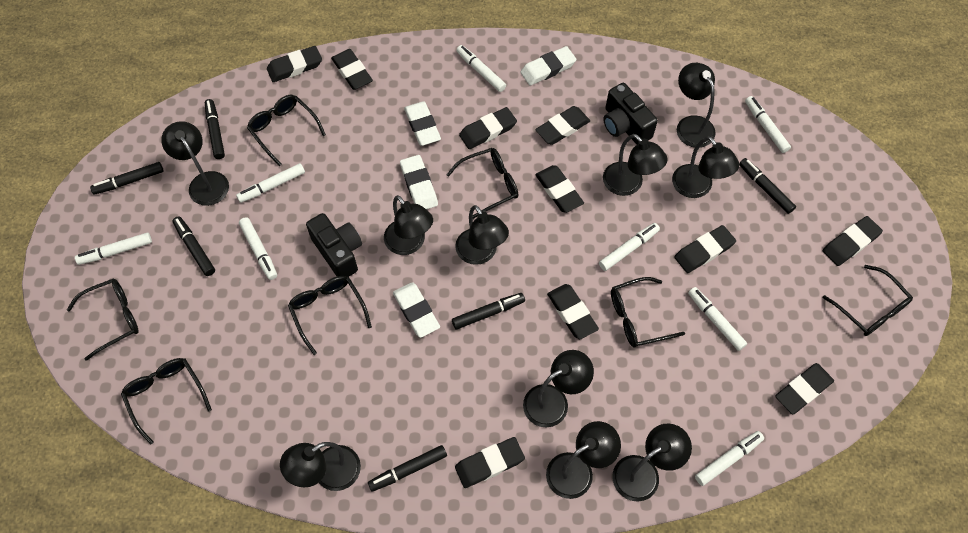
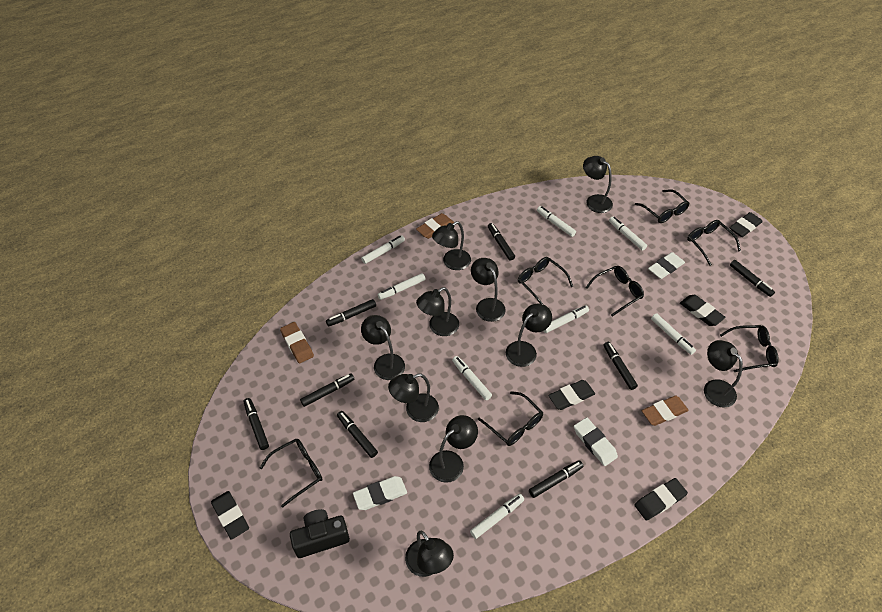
black camera: [306,213,362,277] [603,83,658,144] = 2 -> [290,509,350,558] = 1
black eraser: [267,46,322,82] [331,49,373,90] [455,437,525,488] [459,107,517,149] [535,106,590,145] [535,165,584,213] [547,284,599,339] [674,225,736,273] [775,363,834,415] [823,216,883,266] = 10 -> [211,491,249,540] [548,380,595,410] [634,478,688,521] [680,295,726,326] [729,212,763,237] = 5
black marker: [90,162,164,195] [172,216,215,276] [205,99,225,159] [368,445,447,492] [452,293,525,330] [739,158,796,214] = 6 -> [243,398,269,450] [300,373,354,407] [326,299,376,327] [337,411,378,458] [488,223,515,260] [529,460,583,498] [604,342,638,390] [730,260,775,297] = 8
brown eraser: none = 0 -> [280,322,314,363] [416,213,454,239] [642,396,689,426] = 3
white eraser: [393,282,440,338] [400,155,438,209] [404,102,441,146] [520,46,577,86] = 4 -> [353,476,407,510] [574,417,618,466] [648,252,685,279] = 3

